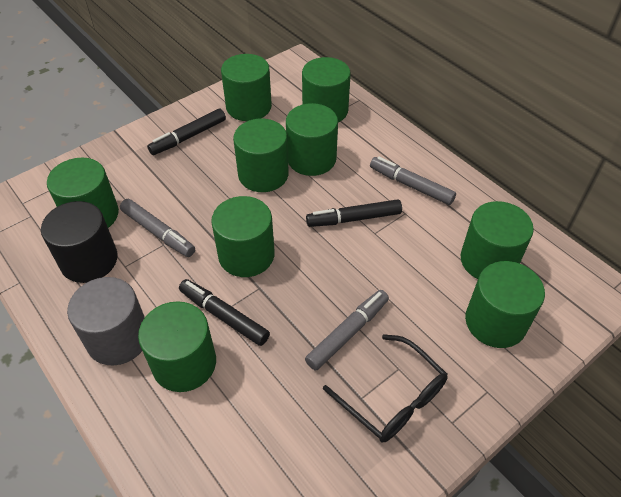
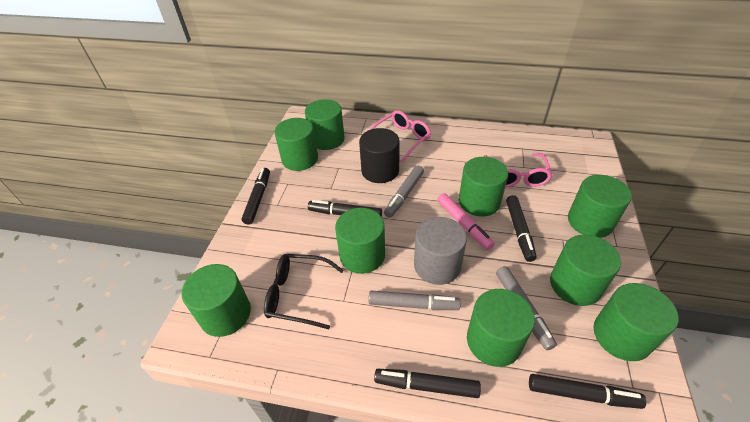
black marker: [147,109,226,155] [179,279,270,346] [306,199,402,227] = 3 -> [241,168,270,225] [308,200,382,217] [374,369,481,398] [506,195,537,262] [529,374,646,409] = 5
pink glasses: none = 0 -> [370,110,431,163] [483,153,553,188] = 2
pink marker: none = 0 -> [437,193,495,250] = 1

